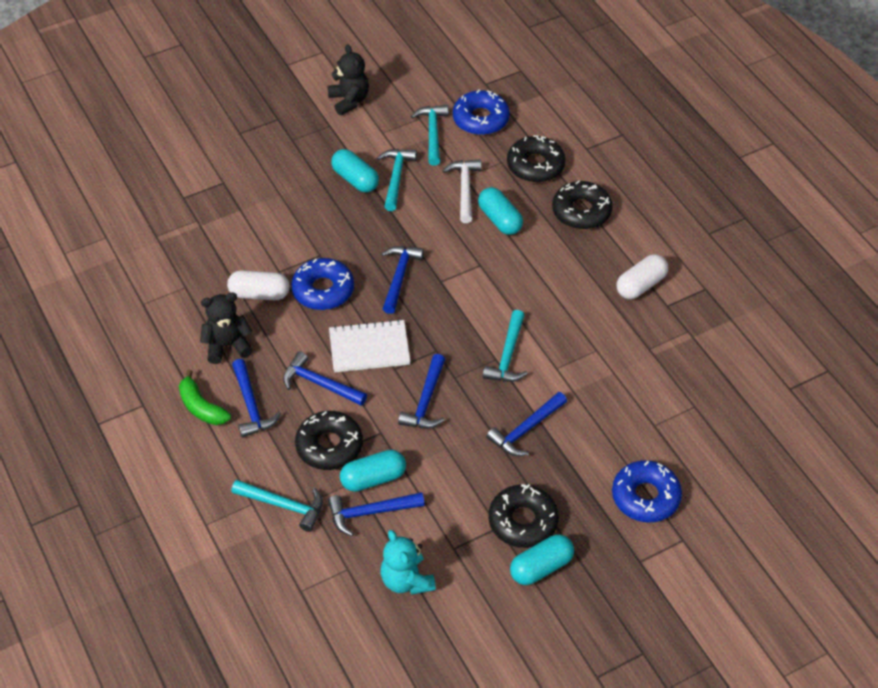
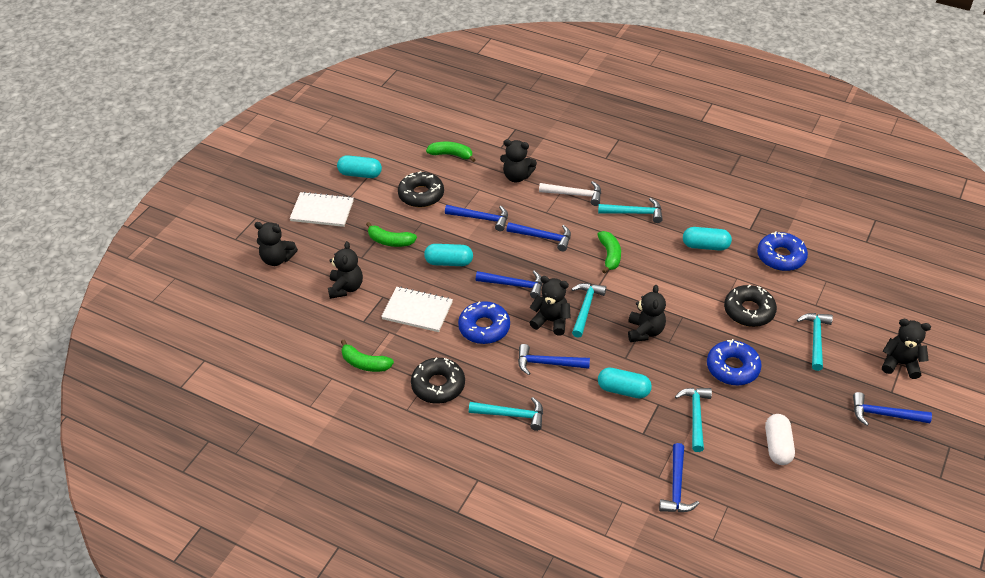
black donut: [295,411,363,470] [489,484,559,548] [507,135,566,183] [552,181,613,229] = 4 -> [398,171,444,208] [411,357,465,404] [724,285,777,327] = 3
black teddy bear: [200,292,253,364] [328,44,369,115] = 2 -> [254,222,298,266] [328,241,363,299] [500,139,537,183] [530,276,571,336] [628,285,666,342] [882,319,931,379] = 6
green banana: [179,370,231,425] = 1 -> [341,340,394,372] [366,222,417,247] [426,142,476,162] [597,231,621,274] = 4
turquoise hammer: [232,480,323,532] [377,149,417,211] [411,105,448,166] [483,310,528,382] = 4 -> [469,397,543,431] [572,283,606,338] [598,198,663,223] [675,388,712,452] [797,313,833,371] = 5
turquoise teddy bear: [381,530,436,595] = 1 -> none = 0
white capsule: [227,270,290,300] [617,254,668,299] = 2 -> [765,414,795,465] = 1
white notebook: [329,319,411,372] = 1 -> [289,192,354,227] [381,287,453,332] = 2

